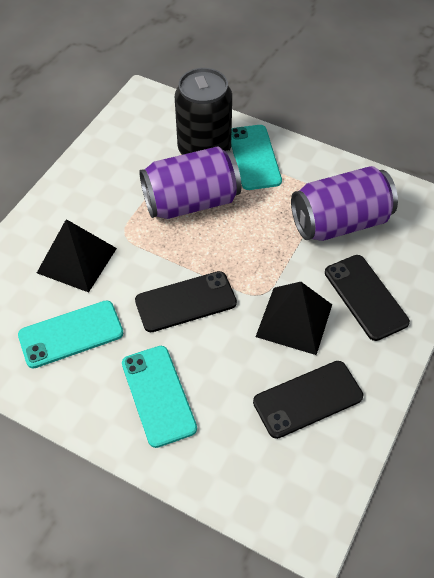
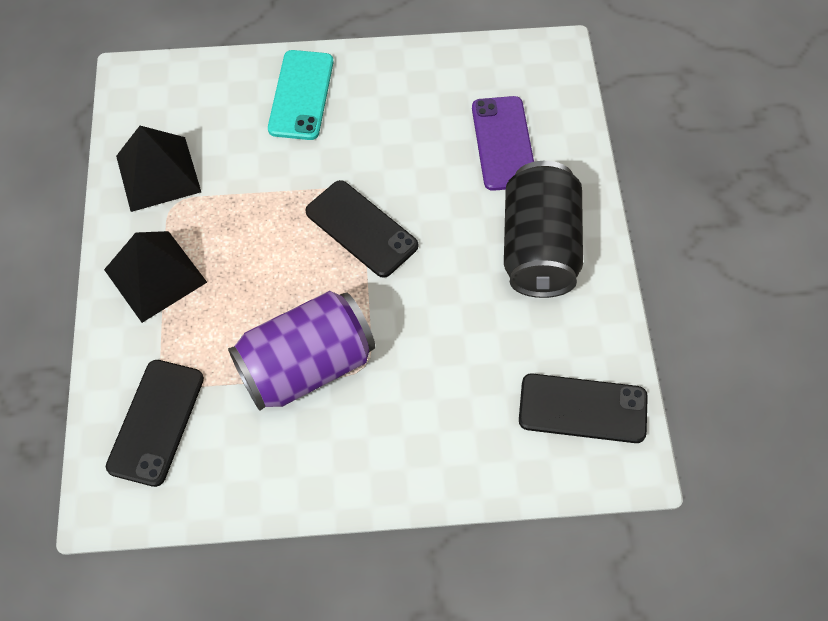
purple can: [139,146,241,219] [291,166,398,241] = 2 -> [228,291,375,411] = 1
purple phone: none = 0 -> [472,96,534,191] = 1
turquoise phone: [18,300,123,368] [122,346,197,448] [231,125,282,190] = 3 -> [268,50,333,140] = 1

